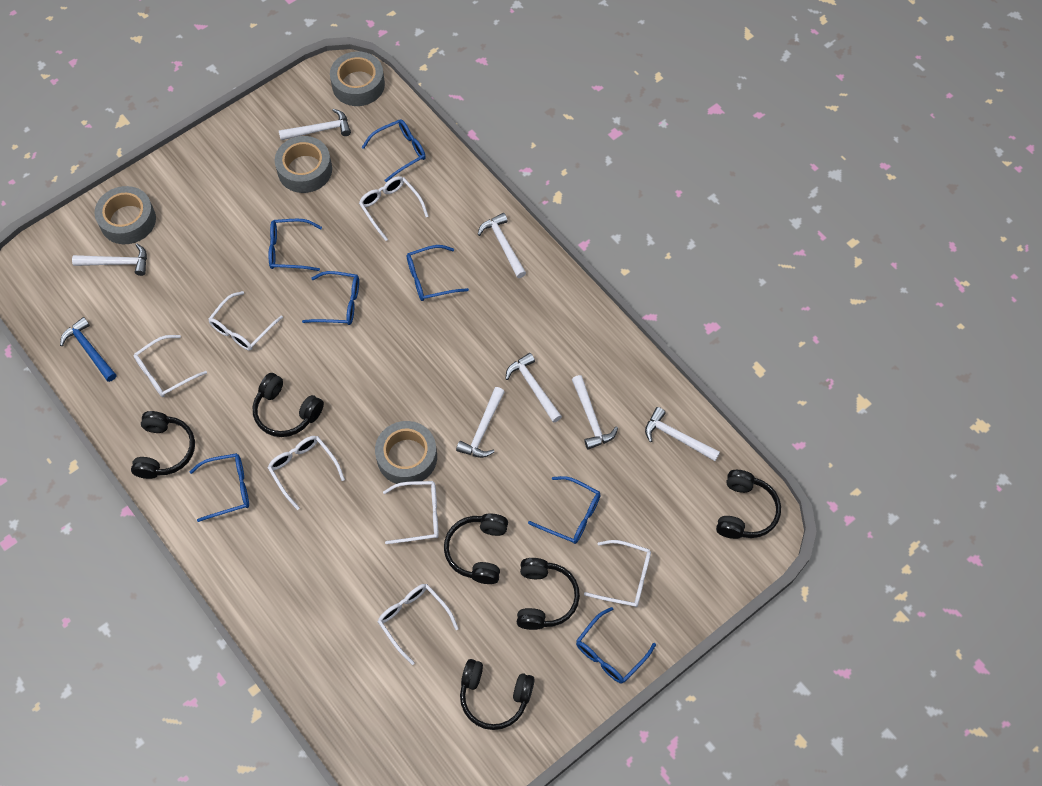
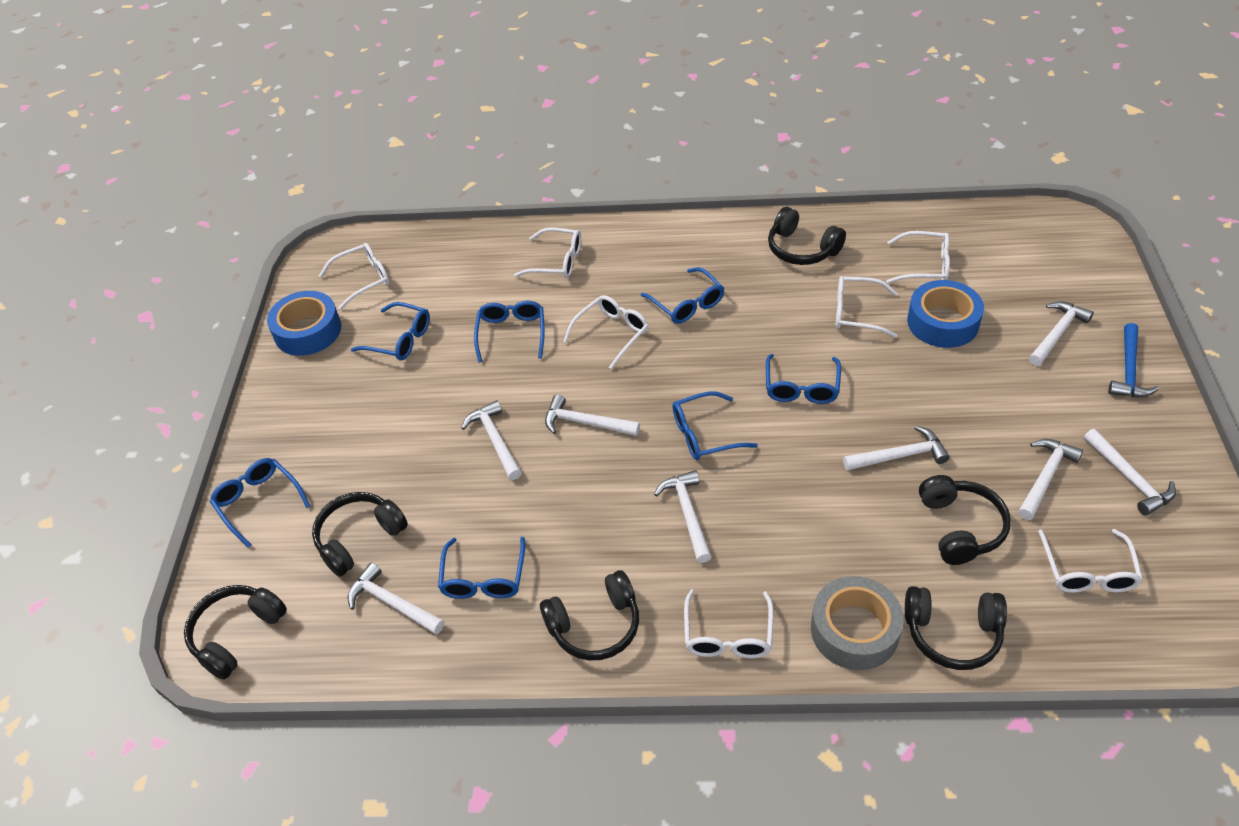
blue tape: none = 0 -> [267,291,341,356] [907,280,984,348] = 2
grey tape: [94,186,156,244] [275,136,332,193] [330,51,385,106] [375,421,437,484] = 4 -> [811,576,904,670] = 1
white hammer: [72,244,147,276] [279,109,351,140] [456,387,505,458] [478,213,526,278] [505,353,562,423] [572,375,618,450] [645,407,720,461] = 7 -> [348,562,444,635] [461,400,522,480] [545,394,640,436] [654,470,712,563] [843,426,950,471] [1018,439,1083,520] [1029,301,1094,366] [1084,429,1176,516] = 8

